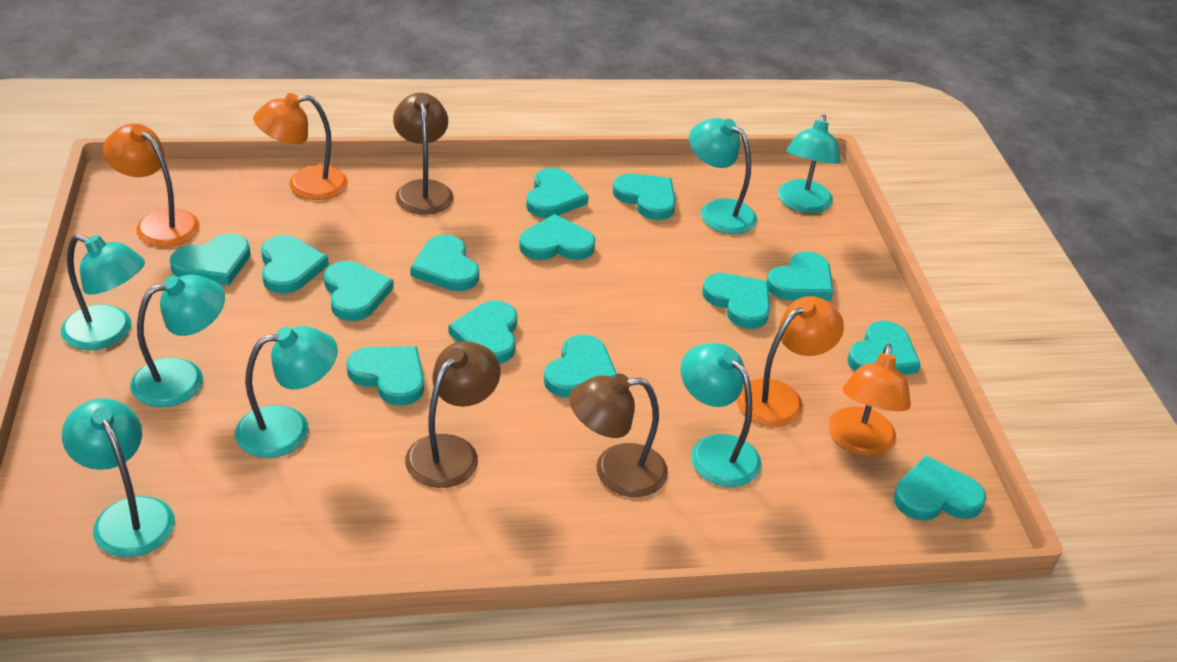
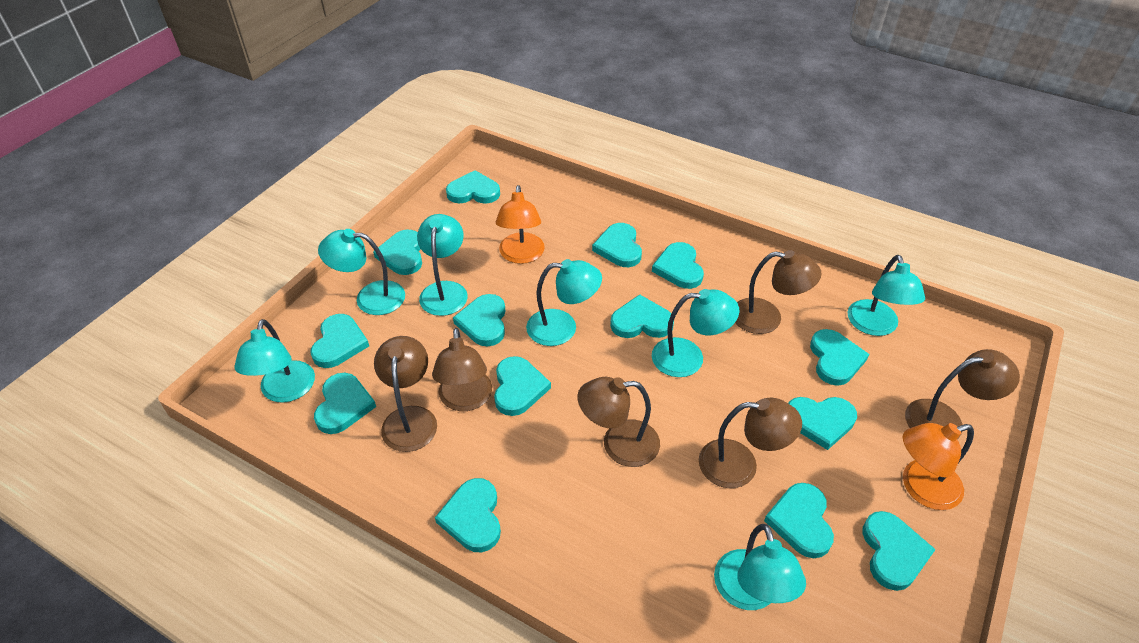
brown lamp: [393,93,454,215] [405,341,500,488] [569,373,668,497] = 3 -> [374,336,437,452] [432,328,492,411] [578,377,660,467] [699,398,802,488] [735,250,821,334] [905,349,1020,439] = 6
orange lamp: [103,124,200,247] [253,93,348,200] [736,296,844,427] [828,344,911,457] = 4 -> [496,185,545,264] [903,423,974,510] = 2

